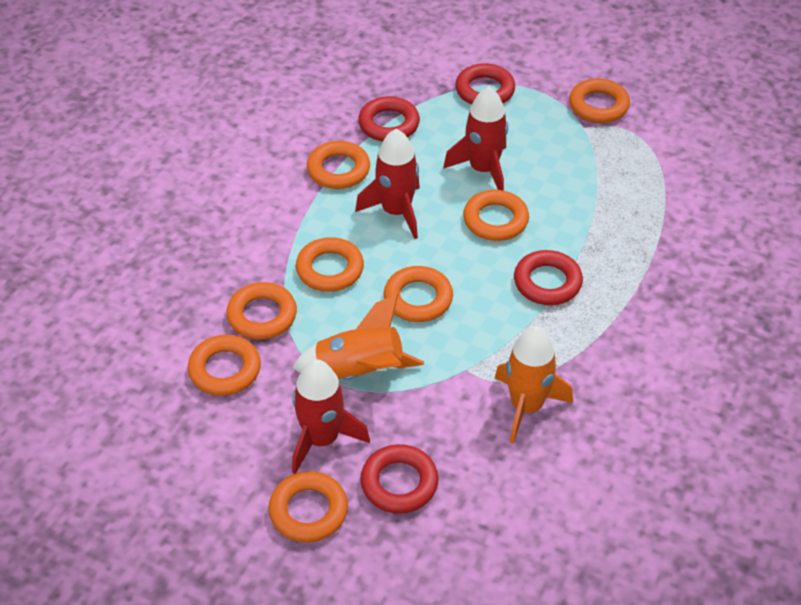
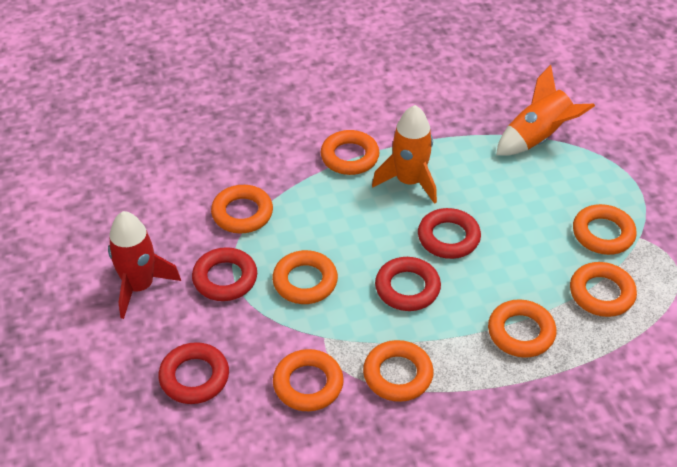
red rocket: [292,360,370,474] [355,129,420,239] [443,86,508,191] = 3 -> [108,211,181,319] = 1

